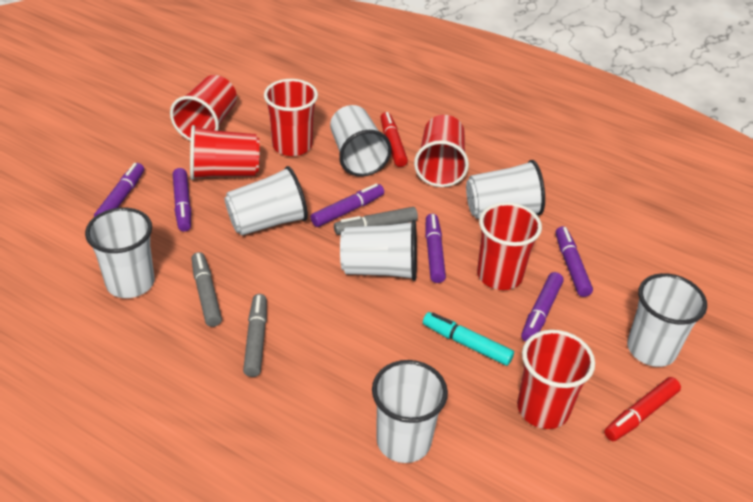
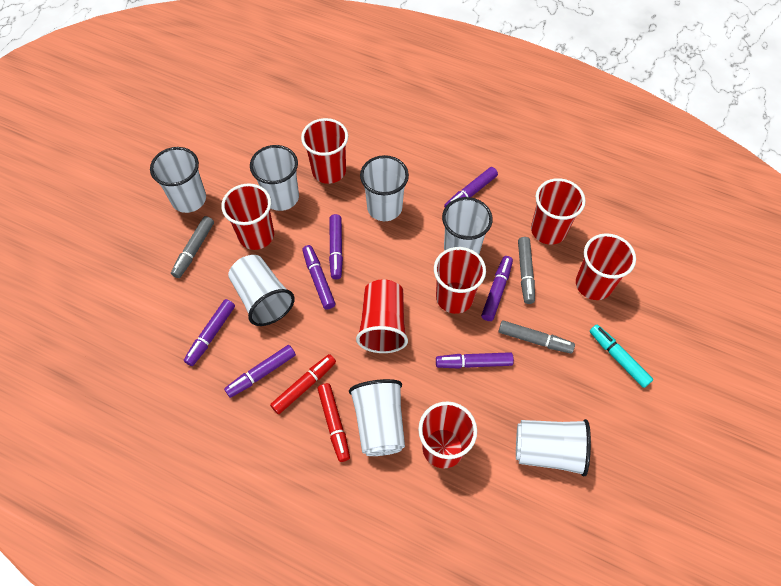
purple marker: [94,163,144,217] [173,168,191,232] [311,184,384,227] [425,213,446,283] [521,272,563,342] [556,226,593,297] = 6 -> [184,299,235,366] [224,345,296,398] [302,245,335,310] [329,214,343,279] [436,352,514,369] [444,167,498,207] [481,256,513,321] = 7
red cup: [170,75,237,141] [190,125,260,180] [264,79,318,156] [414,115,469,187] [477,202,542,290] [517,330,595,429] = 6 -> [221,183,274,250] [301,118,348,184] [356,279,408,353] [418,401,477,469] [434,247,486,314] [531,178,586,245] [576,233,636,300] = 7

